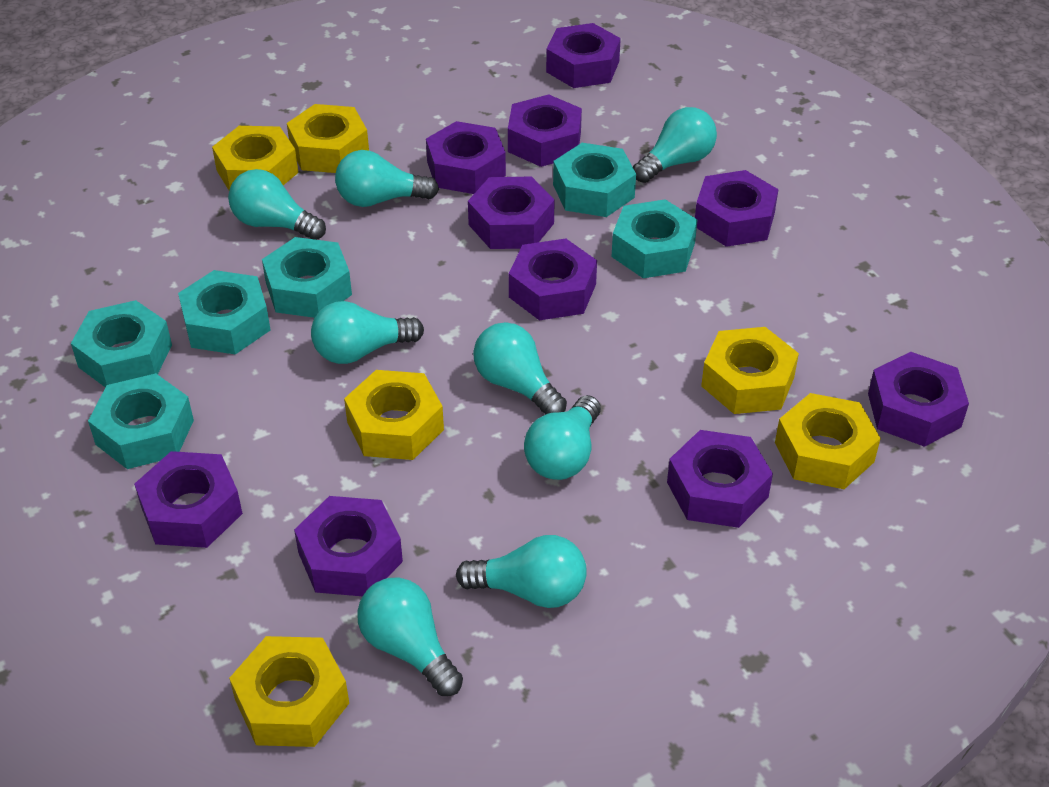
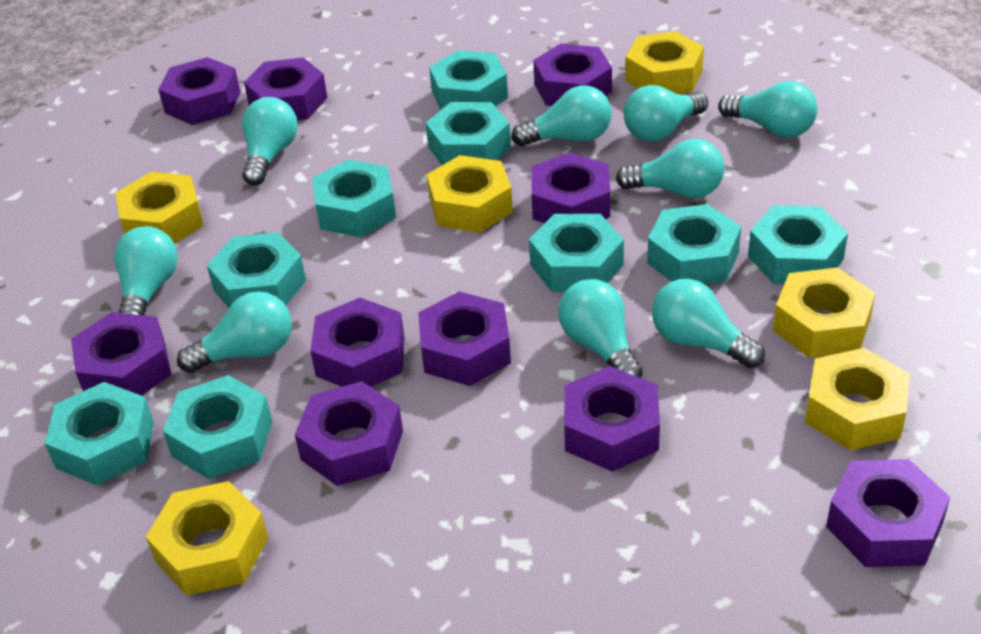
turquoise light bulb: [228,169,326,240] [311,301,424,364] [335,150,439,207] [357,577,463,696] [456,535,587,608] [473,322,567,415] [524,395,601,480] [633,107,717,183] = 8 -> [114,226,178,316] [177,291,292,373] [242,97,298,186] [511,86,612,146] [558,279,643,378] [616,139,724,198] [624,85,708,142] [652,279,765,368] [718,81,817,138] = 9
turquoise nut: [71,300,172,387] [88,373,194,469] [178,270,271,354] [262,237,352,318] [553,143,636,217] [611,199,698,278] = 6 -> [45,382,154,485] [163,375,272,479] [207,232,306,308] [312,159,396,237] [426,102,511,165] [429,50,508,110] [529,214,624,292] [647,204,741,284] [748,205,848,284] = 9

